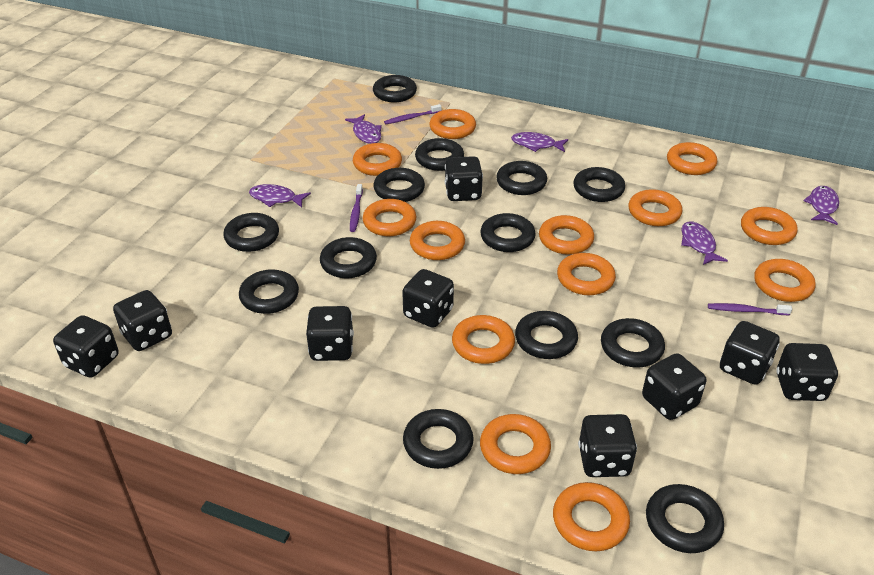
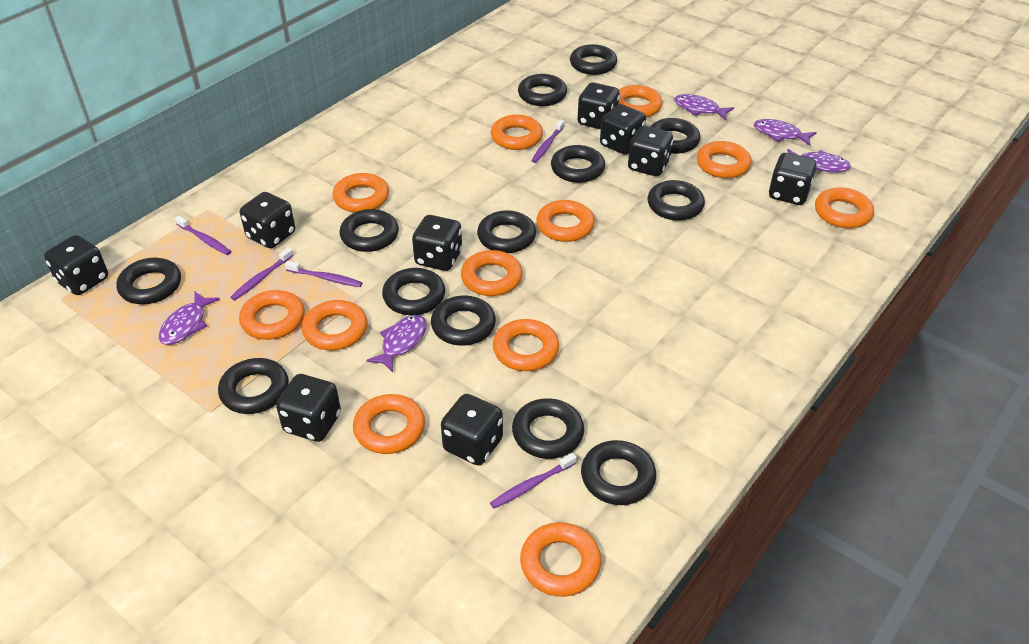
orange ring: [353,143,402,176] [363,199,416,236] [410,221,465,260] [429,109,476,139] [452,315,515,364] [480,414,551,474] [539,215,594,255] [553,482,630,551] [557,253,616,295] [628,189,683,226] [667,142,717,175] [741,207,798,245] [754,259,816,302] = 13 -> [239,290,305,340] [302,300,368,350] [332,173,389,213] [353,394,425,454] [461,250,523,296] [491,115,543,150] [493,319,559,371] [520,522,601,597] [536,200,595,242] [618,85,662,117] [697,141,751,178] [815,187,874,228] = 12
purple toothbrush: [350,184,363,232] [384,104,442,124] [708,303,792,315] = 3 -> [175,216,231,255] [230,247,293,301] [285,261,362,287] [490,453,577,508] [531,119,564,163] = 5

